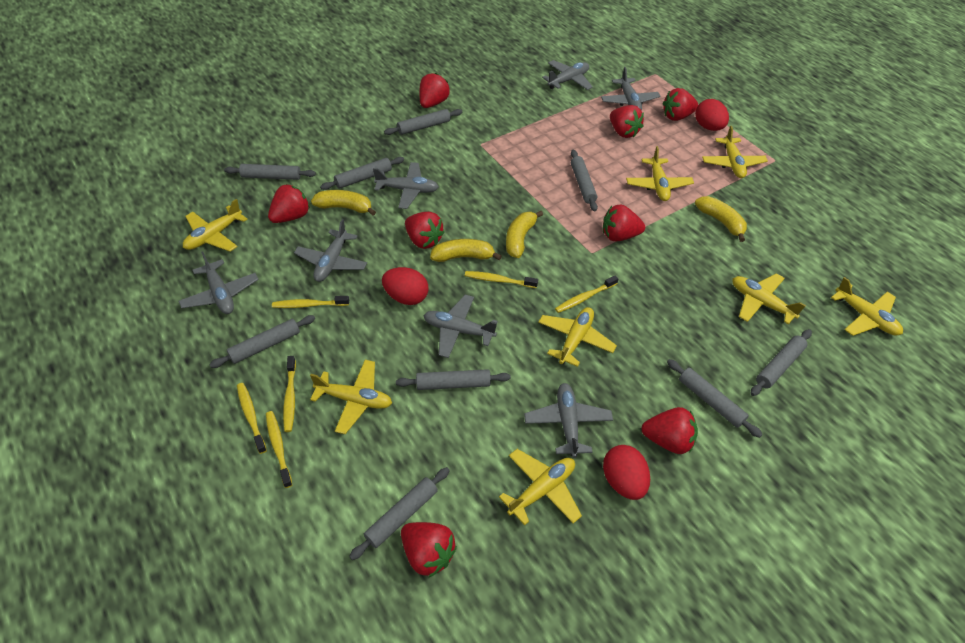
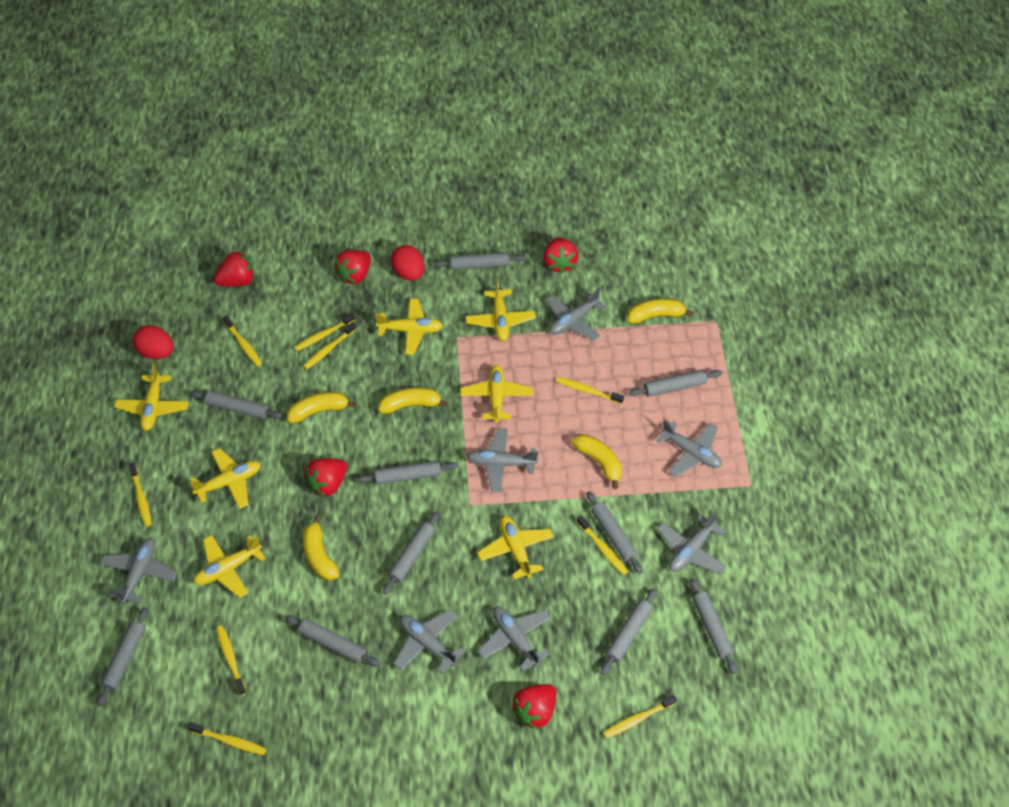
grey rolling pin: [209,315,315,368] [224,164,316,180] [320,157,404,190] [349,467,450,560] [384,109,462,135] [396,369,511,390] [571,150,598,212] [667,359,763,438] [751,329,812,396] = 9 -> [97,607,148,706] [190,391,283,419] [285,615,380,667] [357,461,458,485] [383,511,440,595] [434,252,526,270] [587,491,643,574] [601,588,657,675] [629,370,722,397] [690,578,737,674] = 10
red egg: [382,267,428,305] [603,445,650,500] [695,99,729,131] = 3 -> [133,325,174,359] [391,245,425,281] = 2
red strawberry: [268,184,310,223] [401,522,457,577] [405,212,444,249] [419,73,450,108] [603,205,645,241] [610,105,644,138] [641,407,698,454] [663,88,698,121] = 8 -> [214,251,254,286] [305,458,347,497] [334,250,371,284] [511,684,556,730] [543,237,578,273] = 5
yellow banana: [311,190,376,216] [430,239,502,262] [506,211,543,258] [695,196,747,242] = 4 -> [287,392,356,423] [303,515,340,580] [378,387,448,414] [572,434,622,489] [627,298,693,324] = 5
yellow plane: [183,199,247,252] [310,360,392,434] [499,449,582,525] [538,307,617,367] [626,146,694,201] [702,126,768,178] [733,273,806,325] [831,277,903,336] = 8 -> [114,364,189,431] [190,448,261,509] [194,535,266,598] [375,298,443,355] [460,365,533,422] [465,279,536,341] [477,516,554,579] = 7
yellow toothbrush: [237,383,267,454] [266,411,292,488] [272,296,349,308] [283,356,296,432] [465,271,538,288] [555,275,619,313] = 6 -> [129,462,152,527] [188,722,267,755] [216,626,246,696] [222,315,262,366] [294,313,355,351] [303,322,356,369] [556,377,624,404] [577,515,628,575] [603,694,677,739] = 9

